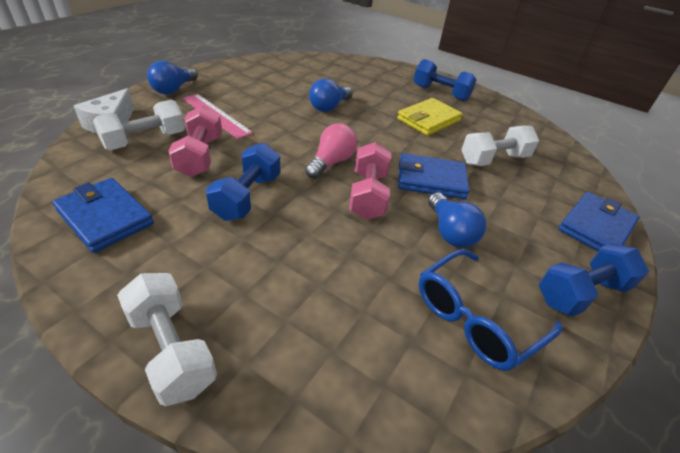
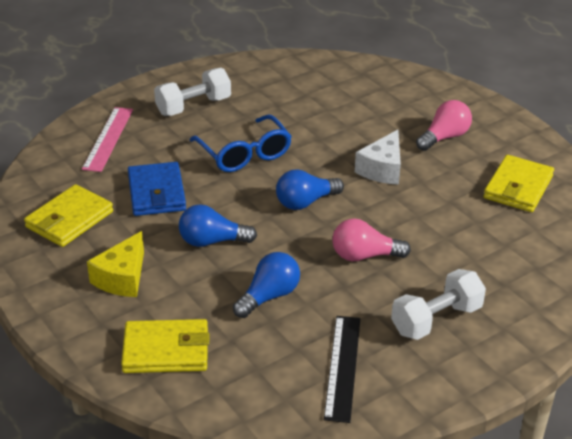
black ruler: none = 0 -> [324,316,360,423] = 1
blue dumbbell: [206,143,280,221] [413,59,476,101] [539,243,649,317] = 3 -> none = 0
blue wallet: [52,178,154,253] [398,153,469,199] [558,192,639,251] = 3 -> [128,162,186,216] = 1
pink dumbbell: [168,105,222,177] [349,142,391,220] = 2 -> none = 0
pink light bulb: [305,123,357,179] = 1 -> [332,218,411,261] [416,100,472,151] = 2
white dumbbell: [93,99,185,150] [117,273,217,406] [461,126,539,166] = 3 -> [154,68,231,116] [391,269,486,340] = 2
yellow cheese: none = 0 -> [87,231,144,297] = 1
yellow wallet: [397,98,463,136] = 1 -> [24,184,113,247] [121,319,209,373] [484,155,554,212] = 3

